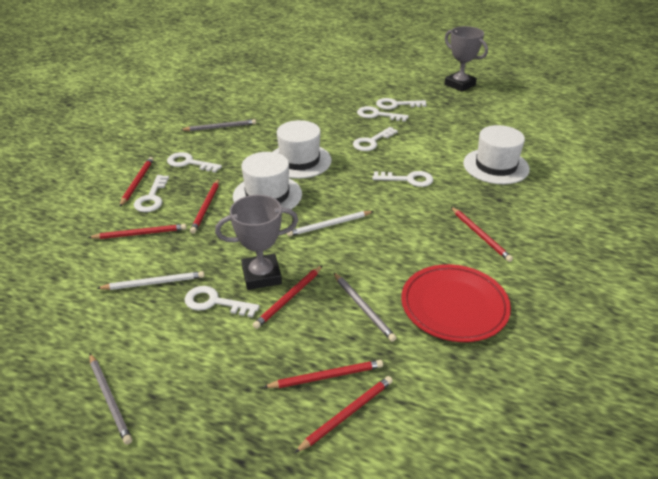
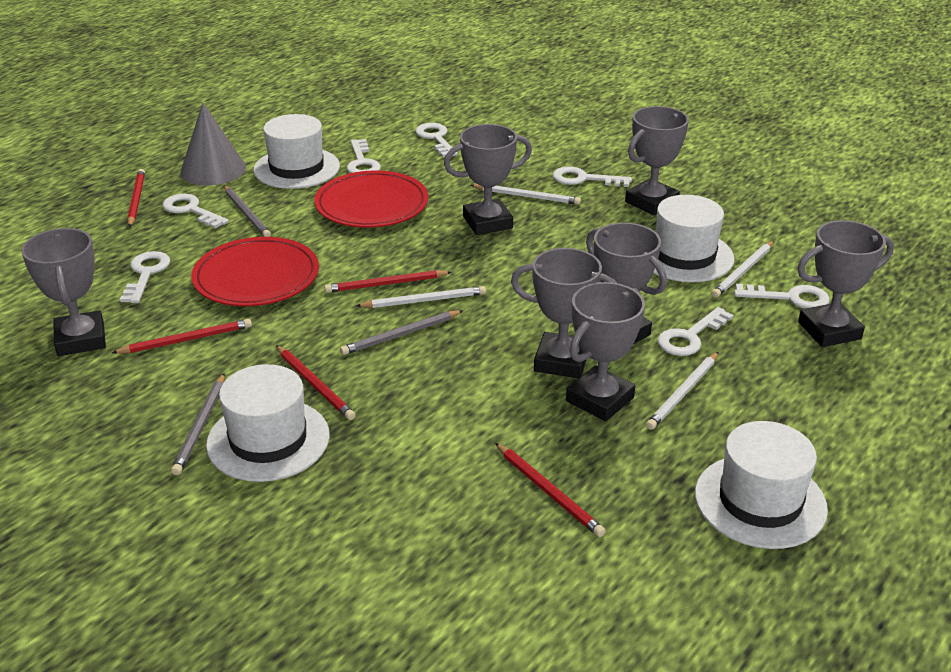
grey cone: none = 0 -> [180,103,246,186] = 1
grey trophy: [215,195,298,290] [445,26,488,92] = 2 -> [21,228,106,356] [444,124,532,235] [511,248,617,379] [566,282,645,421] [586,223,667,344] [625,106,689,215] [797,220,894,347] = 7
red pencil: [88,224,186,239] [120,157,154,207] [190,179,219,234] [253,265,323,329] [263,360,383,388] [295,376,393,453] [451,207,513,262] = 7 -> [112,319,252,354] [127,169,145,227] [276,345,356,420] [324,270,451,293] [495,443,605,537] = 5
red plate: [401,264,511,342] = 1 -> [191,237,319,306] [314,171,428,228] = 2
white hat: [233,152,302,213] [273,120,332,179] [463,125,530,184] = 3 -> [206,364,329,482] [253,114,340,189] [653,195,735,282] [695,421,828,549] = 4
white pencil: [96,271,204,290] [287,211,374,237] = 2 -> [356,286,486,308] [470,184,581,205] [646,352,719,430] [712,241,774,298] = 4

